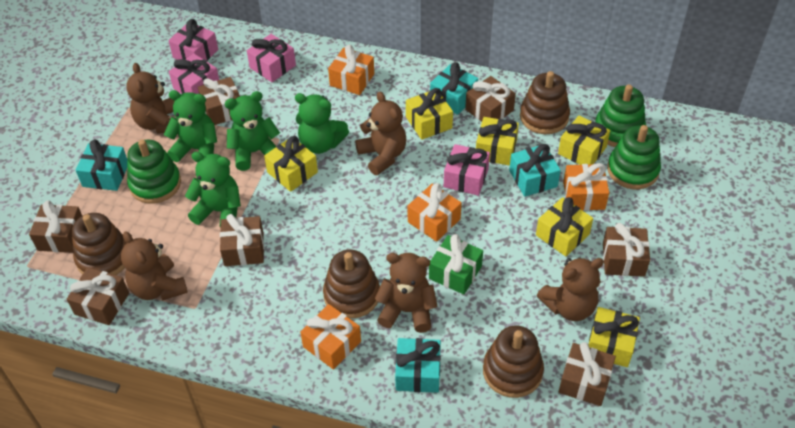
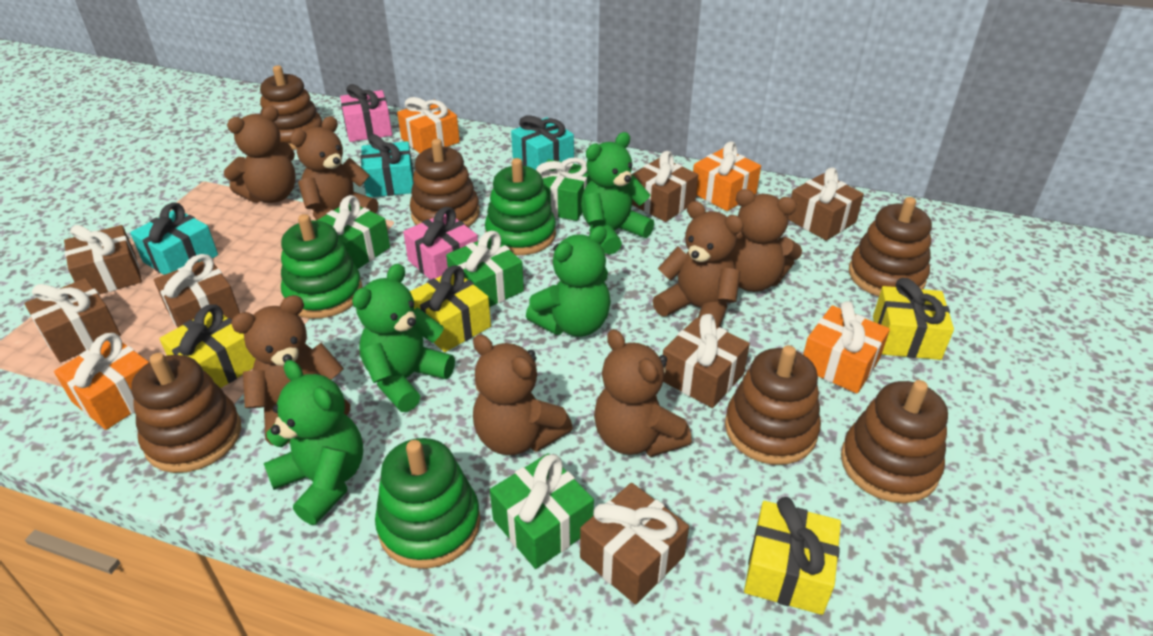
brown stacking toy: [72,213,126,275] [323,250,380,319] [483,326,544,398] [520,71,570,134] = 4 -> [131,353,241,473] [260,65,322,150] [410,139,480,227] [725,345,821,465] [841,380,948,503] [849,197,932,296] = 6
brown teddy bear: [121,231,188,300] [126,63,177,133] [355,92,406,175] [375,253,437,333] [537,257,604,321] = 5 -> [224,106,296,203] [231,295,350,445] [290,116,378,220] [473,334,573,455] [594,329,692,457] [653,201,744,328] [730,189,802,292] = 7
green gift: [429,234,483,295] = 1 -> [317,195,390,269] [446,231,524,307] [490,453,594,569] [536,157,591,221] = 4
pink gift: [168,19,218,61] [169,54,219,94] [247,34,296,82] [444,144,490,196] = 4 -> [340,84,392,142] [403,207,478,280] = 2
turquoise gift: [76,139,128,191] [395,338,441,393] [430,62,478,115] [509,144,561,197] = 4 -> [130,202,218,275] [361,134,414,197] [511,115,574,170] = 3
yellow gift: [264,136,318,192] [406,88,453,140] [476,117,519,166] [536,197,593,256] [558,116,610,165] [589,307,640,367] = 6 -> [159,304,256,388] [410,265,491,352] [744,497,841,615] [873,278,954,360] = 4

